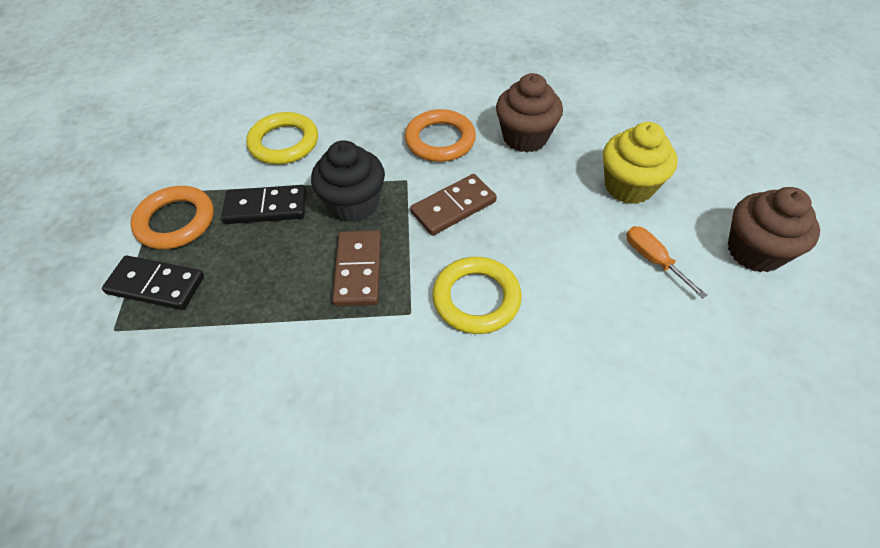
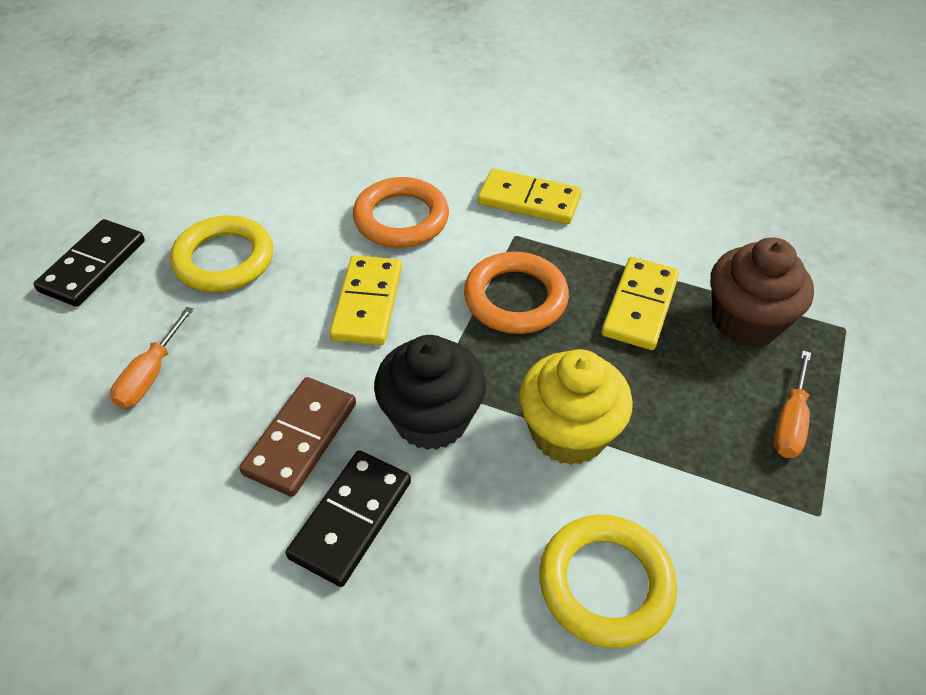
brown cupcake: [496,73,563,153] [728,187,820,272] = 2 -> [711,237,814,347] = 1
brown domino: [332,230,381,306] [410,174,497,236] = 2 -> [239,377,356,497] = 1
orange screwdriver: [626,226,707,299] = 1 -> [110,307,194,408] [773,351,811,458] = 2
yellow domino: none = 0 -> [330,255,402,345] [478,168,582,224] [602,257,679,350] = 3

